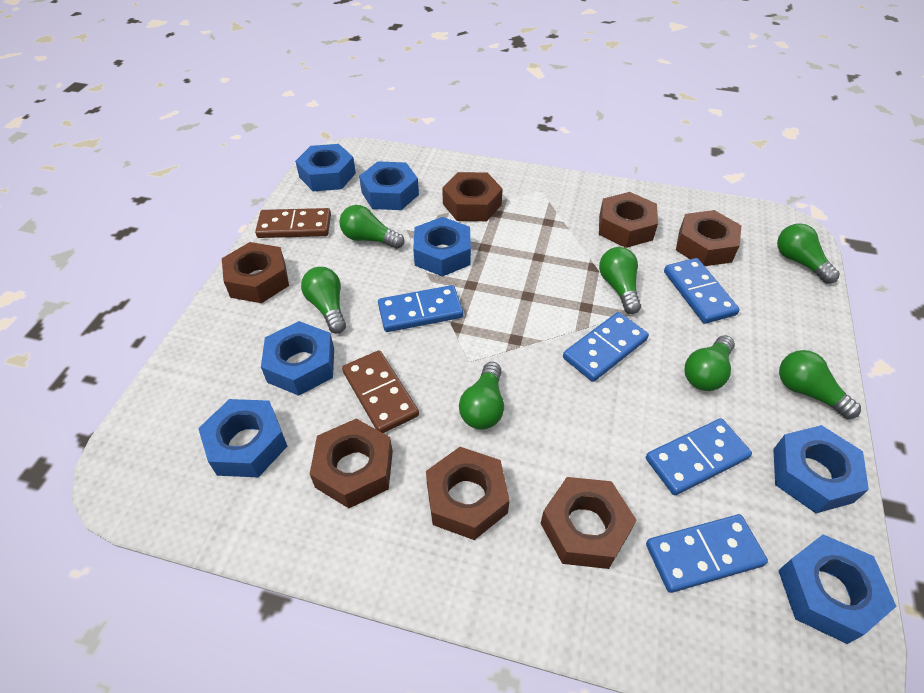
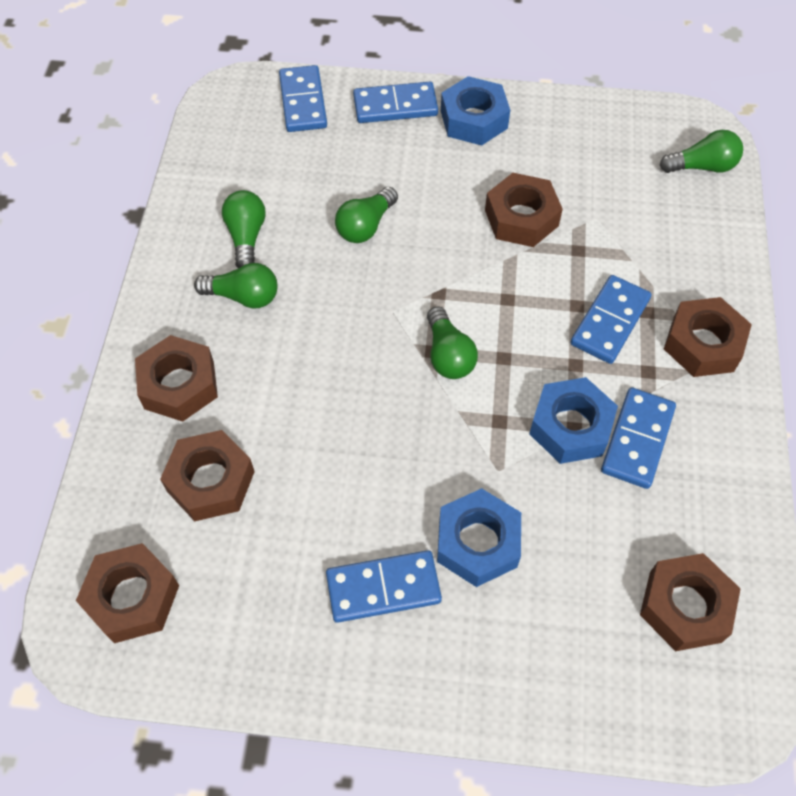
blue nut: [198,399,287,477] [261,321,334,396] [295,144,356,191] [359,161,419,210] [413,217,471,277] [773,425,869,513] [778,534,896,644] = 7 -> [437,488,521,587] [441,76,510,146] [529,377,618,464] = 3
brown domino: [255,208,331,238] [342,350,419,433] = 2 -> none = 0
brown nut: [222,242,289,303] [310,419,393,508] [426,447,510,540] [442,172,503,221] [540,477,637,569] [599,192,658,248] [676,210,742,266] = 7 -> [76,543,179,643] [135,335,218,422] [160,430,255,521] [485,173,563,247] [640,553,741,651] [664,297,752,377] = 6
green light bulb: [301,267,346,334] [339,205,404,249] [459,362,504,430] [599,247,641,314] [684,335,735,391] [777,223,840,283] [779,350,861,419] = 7 -> [194,263,278,308] [222,190,266,268] [335,187,398,243] [427,306,478,379] [660,130,743,173] = 5

